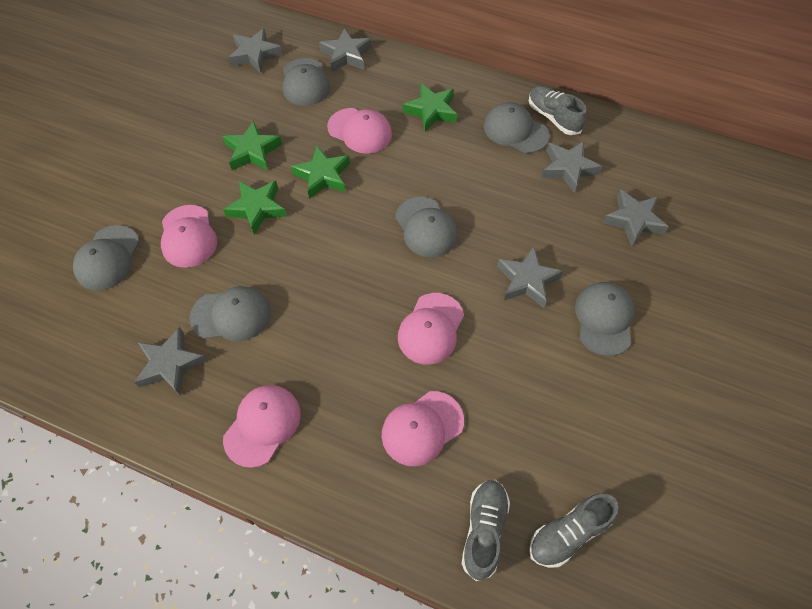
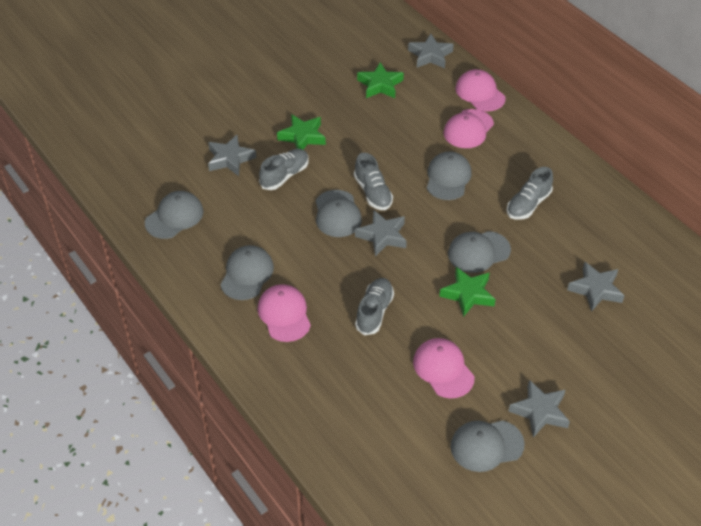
green star: [223,121,282,170] [223,181,287,235] [291,145,350,199] [403,83,457,132] = 4 -> [277,114,326,150] [357,62,404,98] [439,267,496,317] = 3
grey shoe: [462,480,510,581] [529,86,587,135] [529,494,618,568] = 3 -> [259,149,309,190] [354,153,393,210] [355,278,394,335] [507,167,553,220] = 4
grey star: [134,327,207,395] [228,28,282,73] [319,28,372,72] [497,246,563,308] [541,141,602,193] [602,189,669,247] = 6 -> [208,135,256,176] [355,210,407,256] [408,34,454,68] [508,380,570,438] [567,262,624,312] = 5
pink cap: [161,205,217,268] [223,385,301,468] [327,108,392,154] [382,391,464,466] [398,293,464,365] = 5 -> [258,284,311,342] [413,338,475,398] [443,109,494,148] [456,69,506,111] = 4

